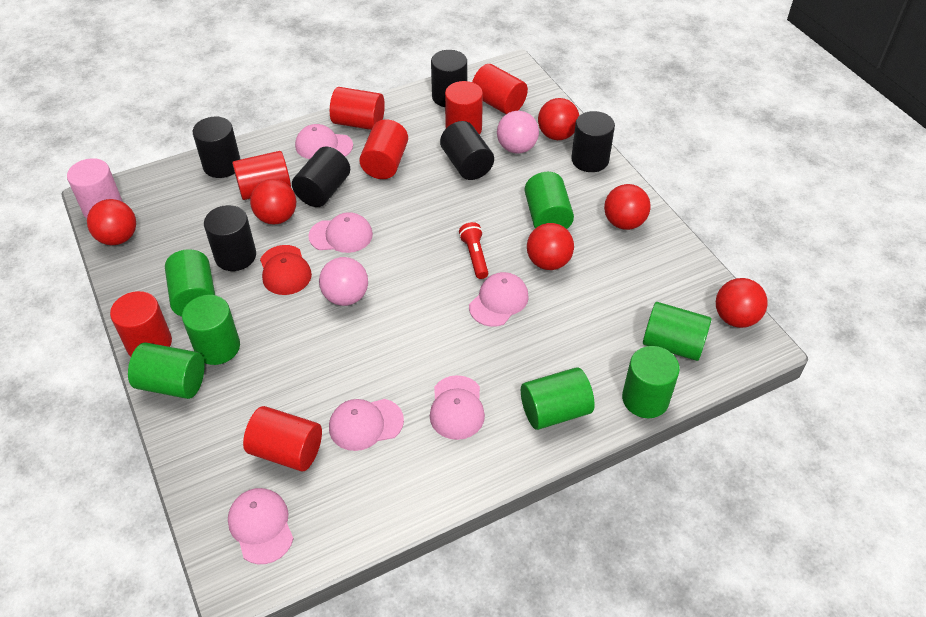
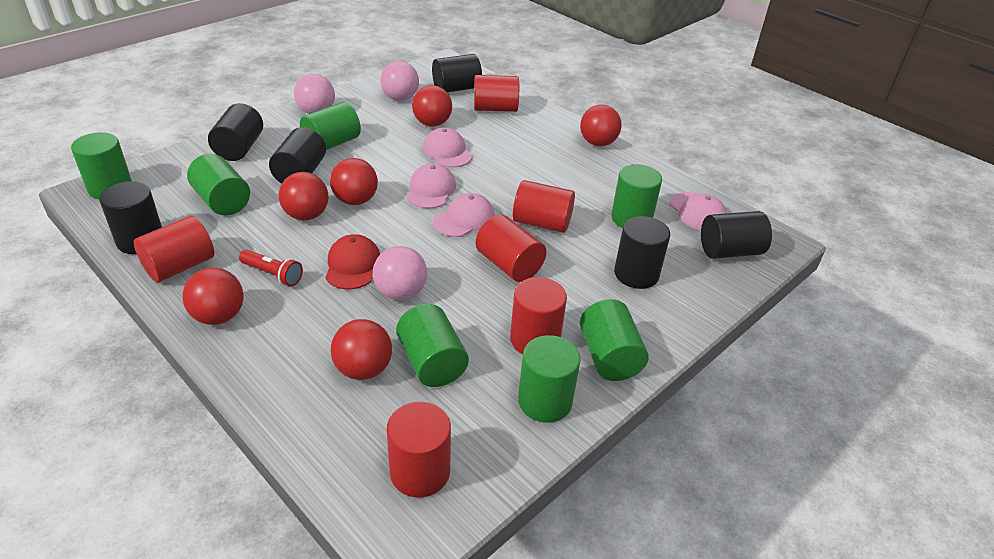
pink ball: [319,257,368,306] [497,111,539,153] = 2 -> [294,74,335,114] [373,246,427,300] [381,61,419,101] = 3
pink cap: [228,488,294,564] [295,124,353,159] [308,212,373,253] [329,399,404,451] [430,375,485,440] [469,272,529,327] = 6 -> [406,163,456,208] [423,127,473,167] [433,193,495,237] [670,192,727,230] = 4
pink cylinder: [67,158,123,218] = 1 -> none = 0
red cylinder: [110,291,172,356] [232,151,291,200] [243,406,322,472] [330,87,385,130] [359,119,408,179] [445,81,483,135] [472,64,528,114] = 7 -> [134,216,214,282] [386,402,451,498] [474,75,519,112] [476,215,546,282] [510,277,567,354] [513,180,575,233] = 6

